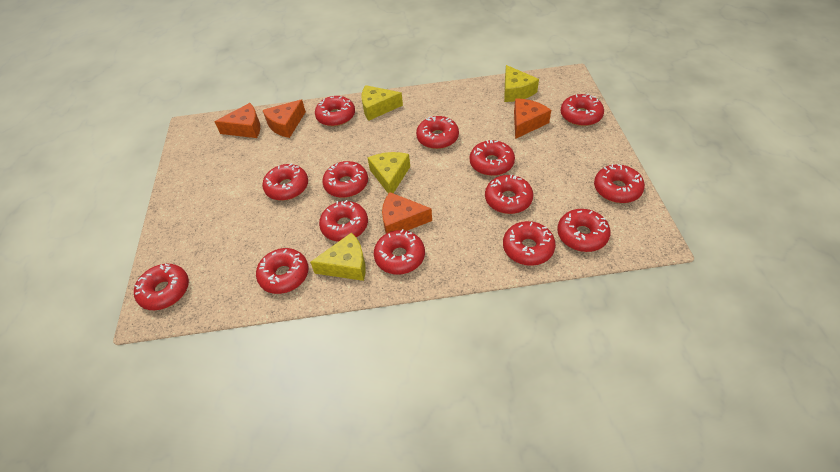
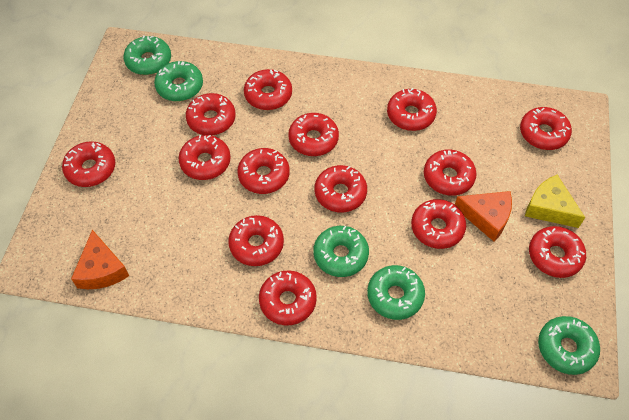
green donut: none = 0 -> [124,35,171,75] [154,61,203,101] [313,226,369,277] [367,265,425,320] [538,316,600,375] = 5
orange cheese: [214,103,260,138] [263,100,306,138] [382,192,432,233] [514,98,551,139] = 4 -> [71,230,129,289] [455,191,512,242] = 2
yellow cheese: [310,232,366,281] [361,85,403,121] [368,152,410,194] [504,65,539,102] = 4 -> [525,175,585,228] = 1

